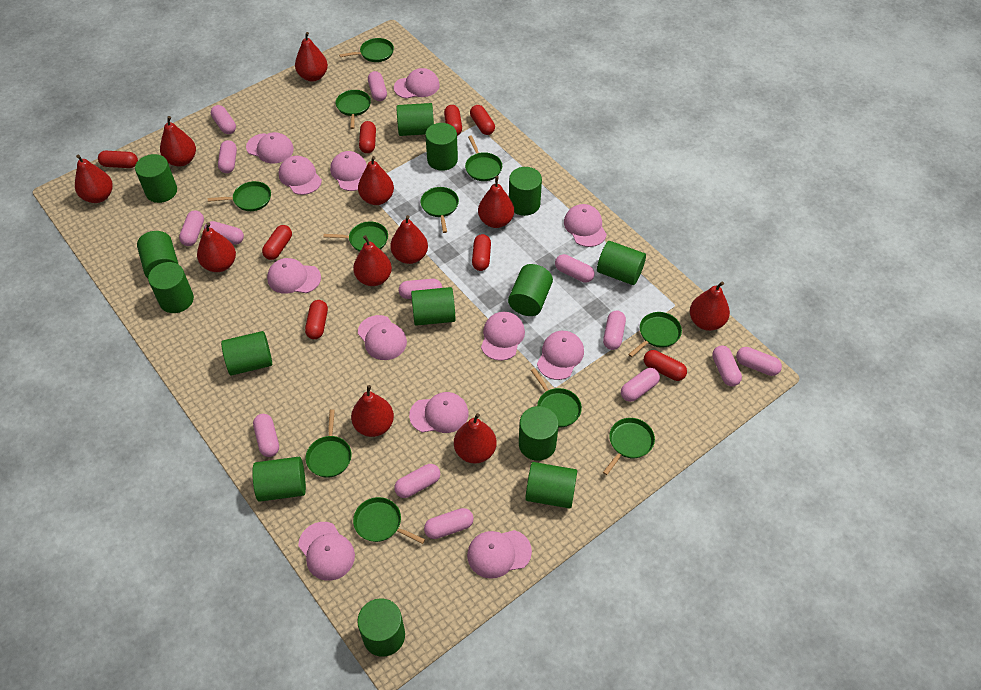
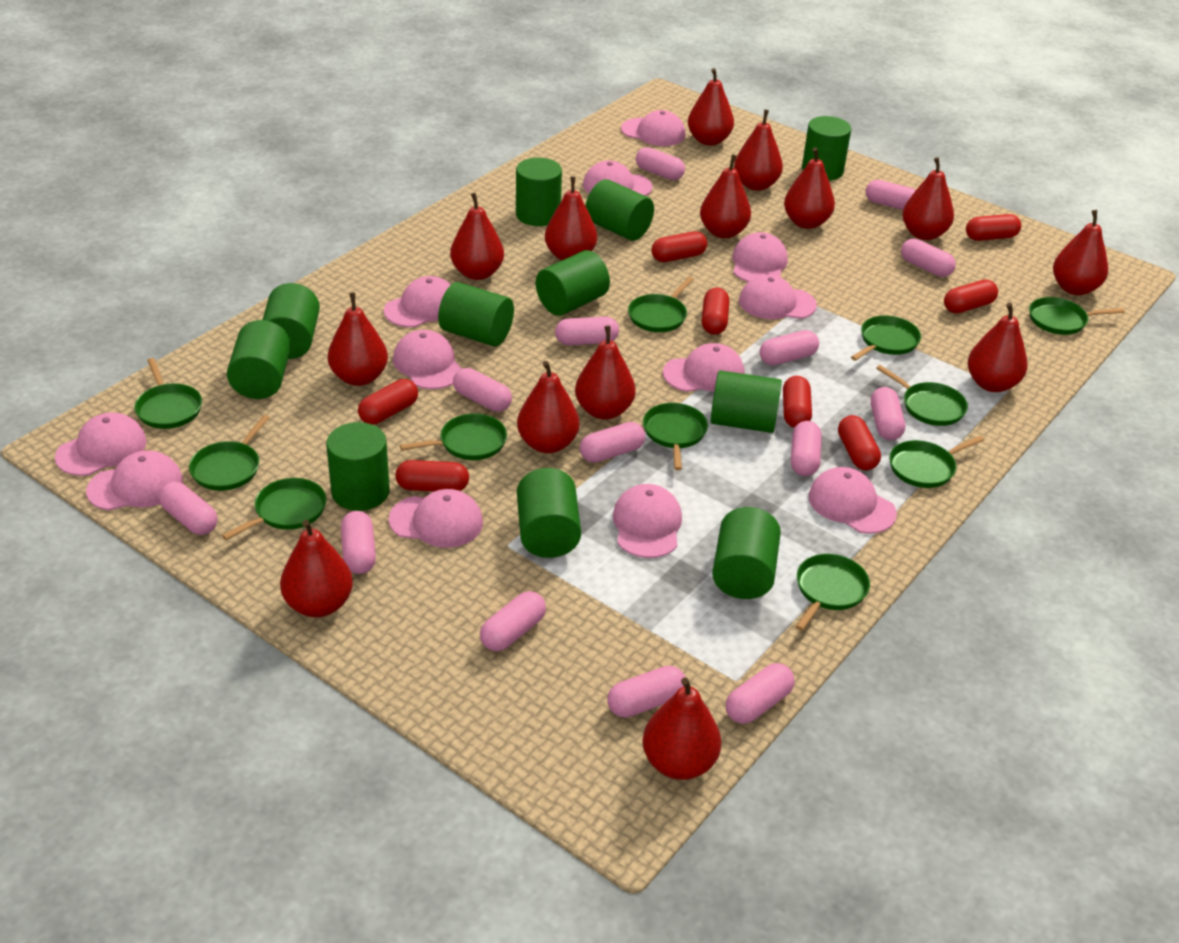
green cylinder: [135,154,177,203] [137,231,179,278] [148,262,194,313] [221,331,272,376] [252,457,306,502] [357,598,405,657] [396,103,434,136] [411,287,456,326] [425,123,458,171] [508,264,553,316] [509,167,542,216] [519,406,559,461] [525,462,577,509] [597,241,646,285] = 14 -> [227,320,291,399] [263,283,320,359] [326,422,390,511] [438,282,514,347] [516,158,562,226] [517,468,581,558] [536,250,610,316] [585,179,654,241] [711,370,782,433] [712,507,781,599] [802,116,851,181] = 11
red pear: [75,155,113,203] [160,116,196,167] [197,222,236,272] [295,32,328,82] [351,385,394,437] [353,235,392,286] [358,156,394,205] [390,215,428,264] [454,413,497,464] [478,176,514,228] [690,281,730,331] = 11 -> [280,520,353,618] [328,292,388,386] [450,193,504,280] [517,361,579,453] [545,177,597,261] [575,326,636,420] [642,677,721,780] [688,68,734,146] [700,154,751,238] [734,110,783,191] [784,147,835,229] [902,157,954,240] [968,303,1028,392] [1053,210,1108,295] = 14

